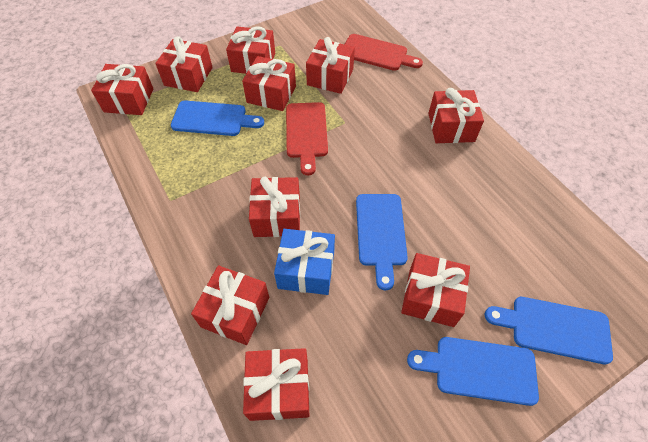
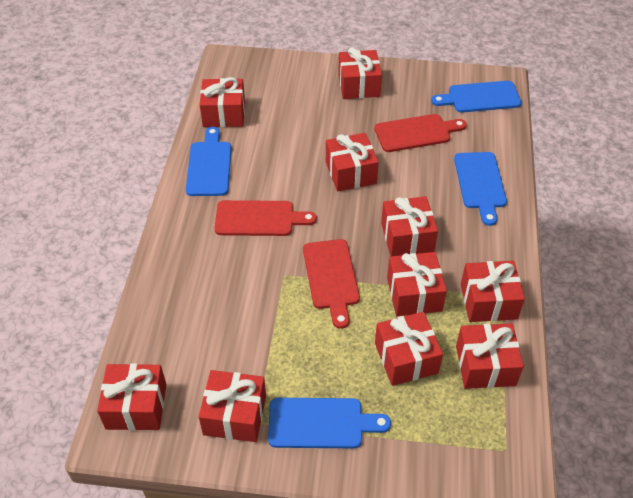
blue gift: [274,229,335,295] = 1 -> none = 0
red cutting board: [286,102,328,175] [344,34,423,71] = 2 -> [215,200,317,236] [303,239,360,329] [375,114,467,152] = 3

